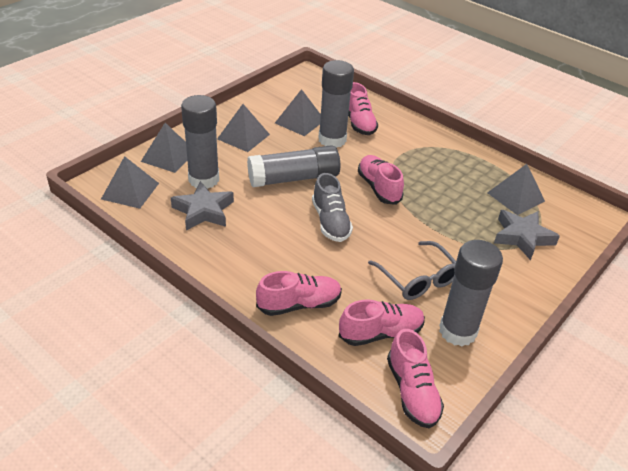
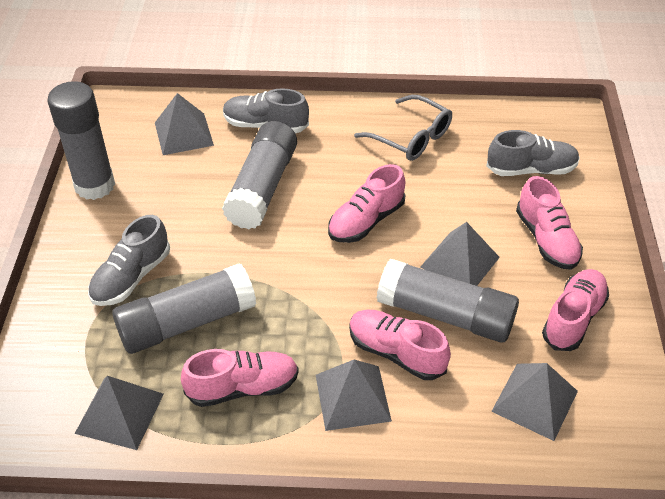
grey shoe: [312,173,353,242] = 1 -> [88,215,170,306] [223,88,309,133] [486,130,580,176] = 3
grey star: [171,181,234,231] [494,210,560,260] = 2 -> none = 0

